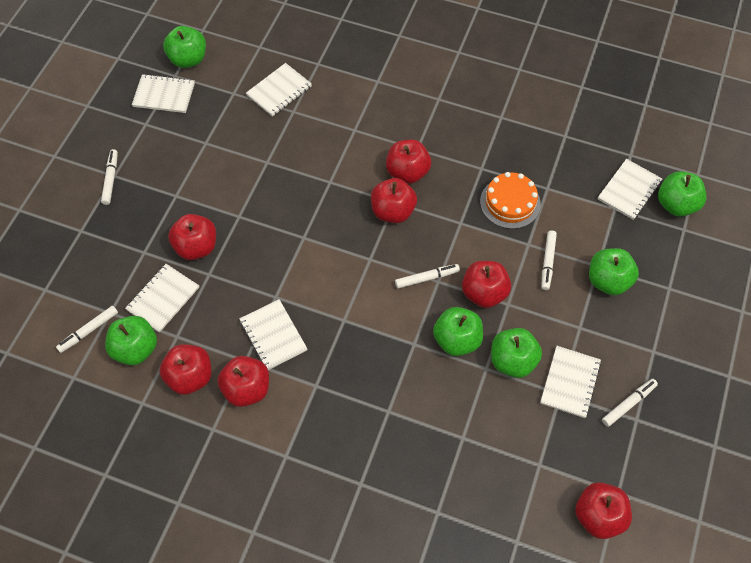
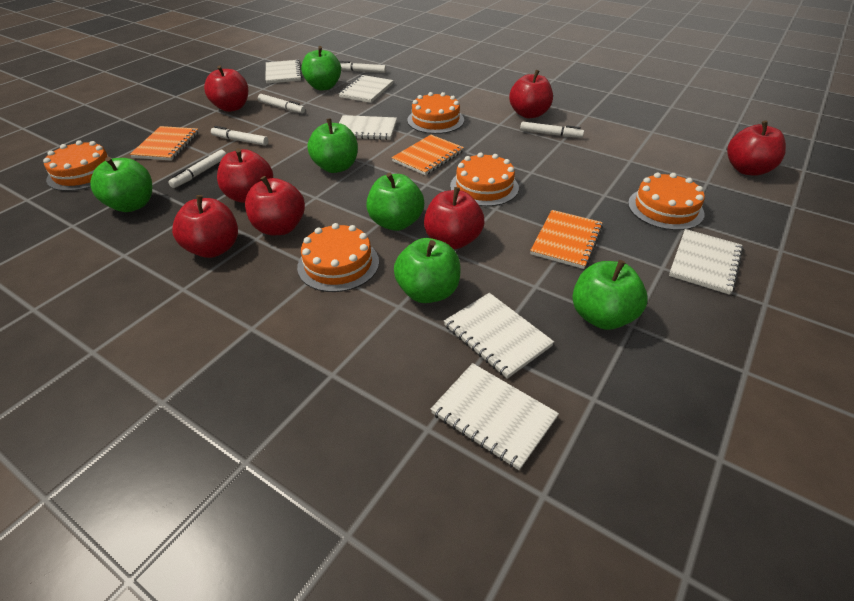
orange cake: [480,172,541,229] = 1 -> [43,140,112,191] [297,223,379,292] [407,92,464,134] [450,153,519,207] [628,173,705,230] = 5
orange notebook: none = 0 -> [130,126,199,161] [392,135,464,175] [530,210,603,269] = 3

